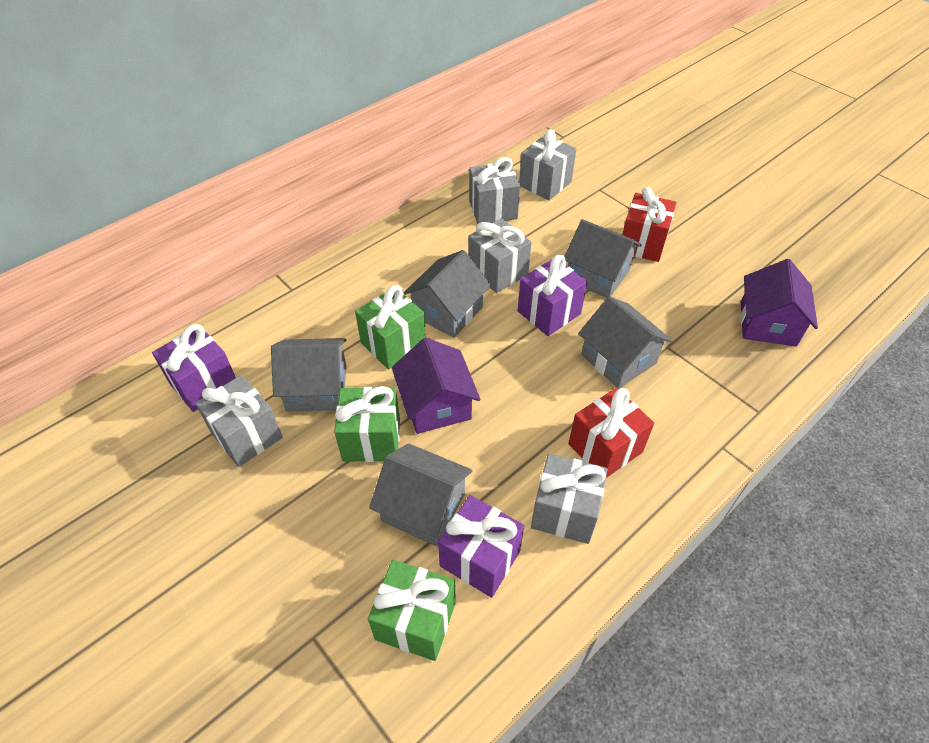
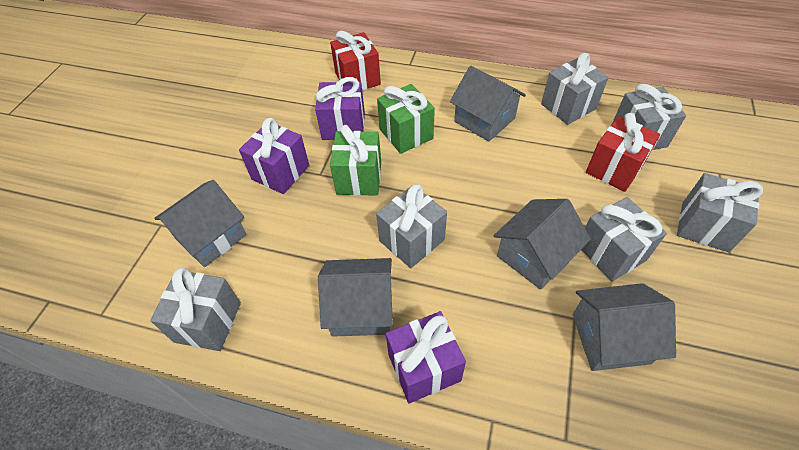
green gift: [334,386,400,462] [355,285,426,369] [368,560,456,661] = 3 -> [330,125,381,196] [377,84,435,154] = 2
grey gift: [195,375,283,467] [468,218,532,293] [469,157,520,224] [519,129,576,200] [531,453,608,544] = 5 -> [150,267,241,351] [376,184,447,268] [541,53,609,125] [581,197,667,282] [612,84,686,150] [677,173,763,252] = 6
purple house: [392,338,480,434] [740,259,818,347] = 2 -> none = 0

